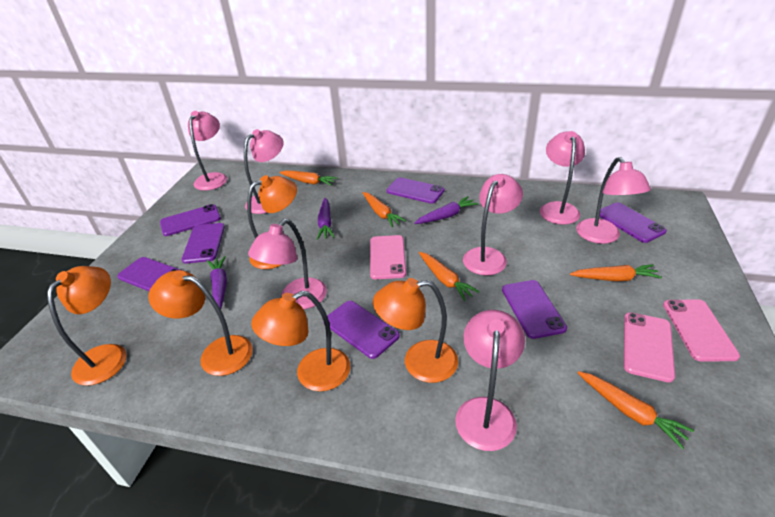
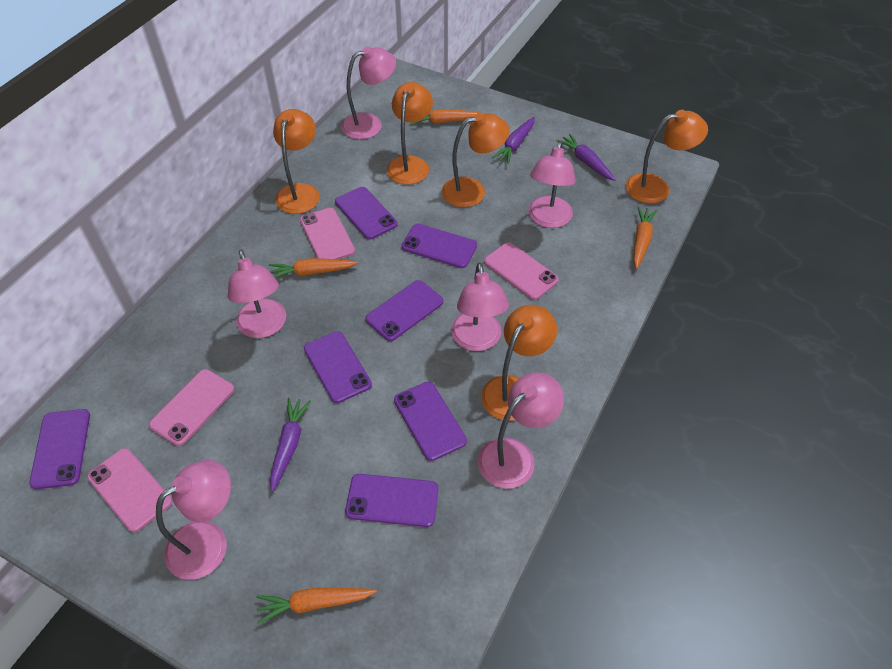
orange carrot: [279,170,337,186] [363,192,406,227] [419,252,480,301] [570,264,662,281] [577,371,694,449] = 5 -> [256,587,377,624] [269,258,358,278] [410,109,484,125] [633,206,657,269] = 4
pink lamp: [188,111,227,191] [244,129,284,214] [248,219,327,309] [455,310,525,451] [463,174,523,275] [540,131,585,225] [576,157,651,244] = 7 -> [156,460,231,580] [228,250,286,338] [341,46,396,139] [451,263,509,351] [478,372,564,489] [528,141,576,228] = 6
pink phone: [370,235,406,279] [624,312,675,383] [663,299,740,361] = 3 -> [87,448,172,532] [149,369,234,446] [300,208,355,259] [484,242,559,300] = 4

